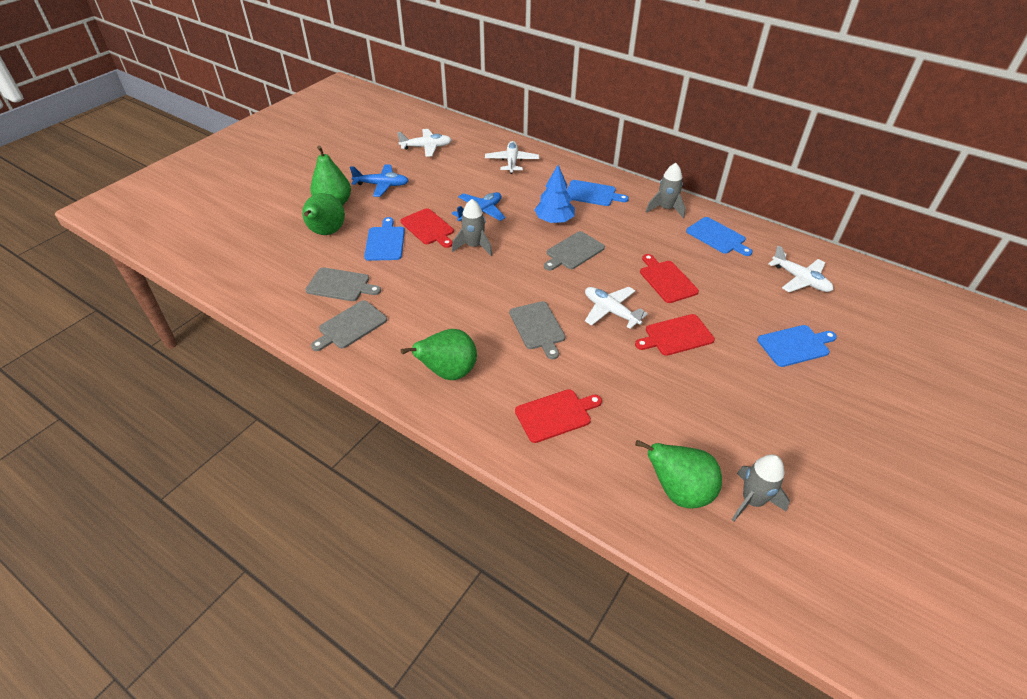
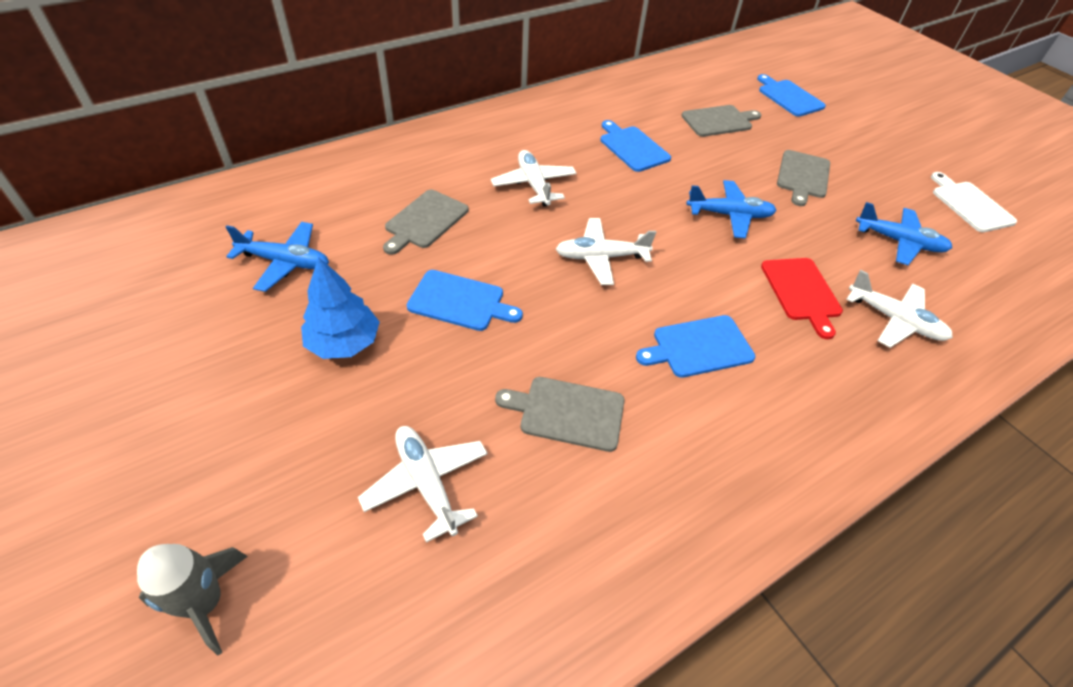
blue plane: [350,164,409,197] [452,192,506,222] = 2 -> [226,222,329,292] [686,180,777,238] [856,202,952,265] = 3
green pear: [302,193,345,235] [310,145,351,206] [401,329,477,380] [635,440,722,508] = 4 -> none = 0
grey rocket: [452,199,492,256] [646,163,685,219] [732,454,790,522] = 3 -> [137,544,248,656] = 1
red cutting board: [401,208,454,248] [515,389,602,443] [635,314,715,356] [640,254,699,303] = 4 -> [761,258,843,339] = 1
white cutting board: none = 0 -> [931,172,1017,232] = 1

